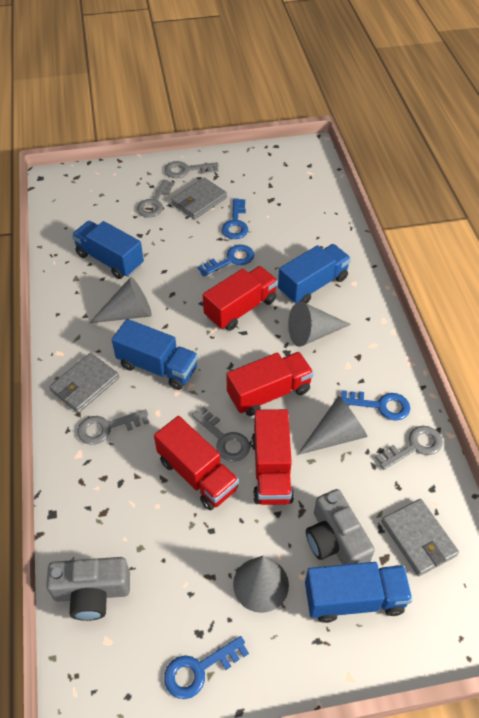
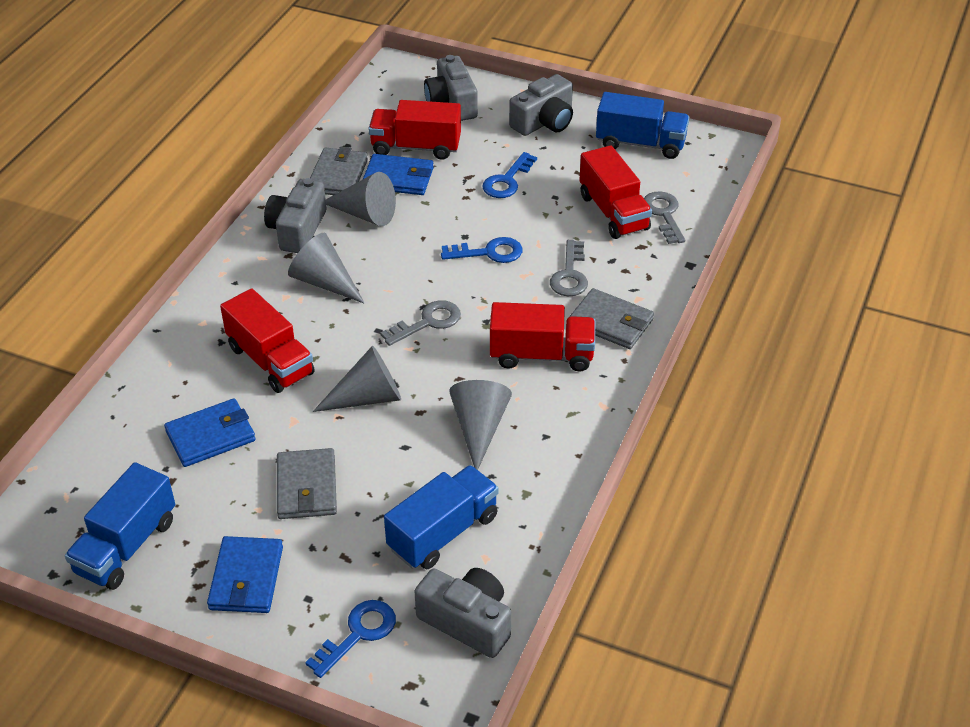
blue key: [164,636,249,699] [198,245,254,277] [222,198,248,239] [341,390,410,421] = 4 -> [305,600,396,678] [441,237,522,263] [482,152,537,198] = 3
blue truck: [72,221,144,279] [112,319,198,390] [278,244,351,304] [305,562,413,623] = 4 -> [65,462,175,590] [384,465,499,569] [596,92,690,159] = 3
blue wallet: none = 0 -> [164,398,255,467] [207,536,283,613] [363,154,434,195] = 3
grey camera: [46,557,130,621] [306,489,375,565] = 2 -> [264,178,326,253] [414,568,511,658] [424,55,478,121] [509,74,573,136] = 4
grey key: [77,409,149,445] [137,180,174,217] [165,161,219,178] [192,407,250,462] [375,426,443,470] = 5 -> [380,300,461,346] [550,240,588,296] [644,191,685,244] = 3

